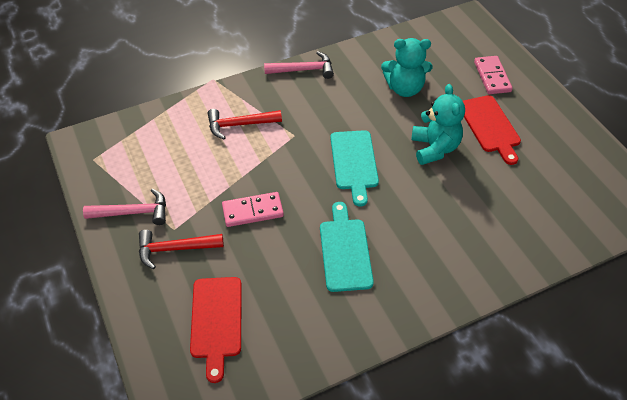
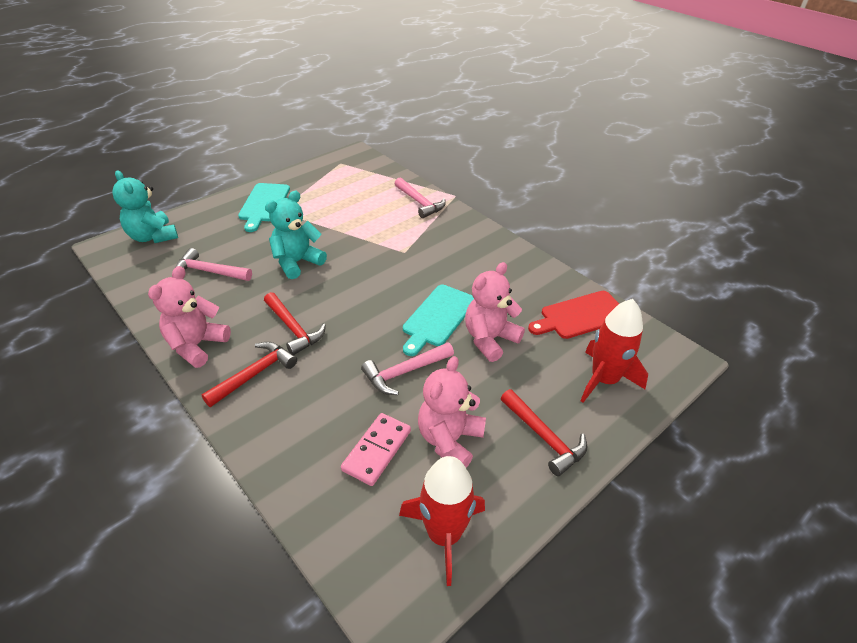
pink domino: [222,192,284,227] [474,56,513,94] = 2 -> [341,413,411,486] = 1
pink hammer: [83,188,166,225] [264,51,334,79] = 2 -> [176,248,252,281] [361,342,454,395] [394,178,446,218] = 3
pink teddy bear: none = 0 -> [148,266,231,368] [418,356,486,467] [465,262,525,362] = 3
red cutting board: [190,277,242,383] [463,95,521,165] = 2 -> [528,291,619,339] = 1
red hammer: [139,230,224,269] [208,109,282,139] = 2 -> [201,342,297,407] [264,292,326,355] [501,389,587,476] = 3
red rocket: none = 0 -> [399,456,485,586] [581,299,648,403] = 2

